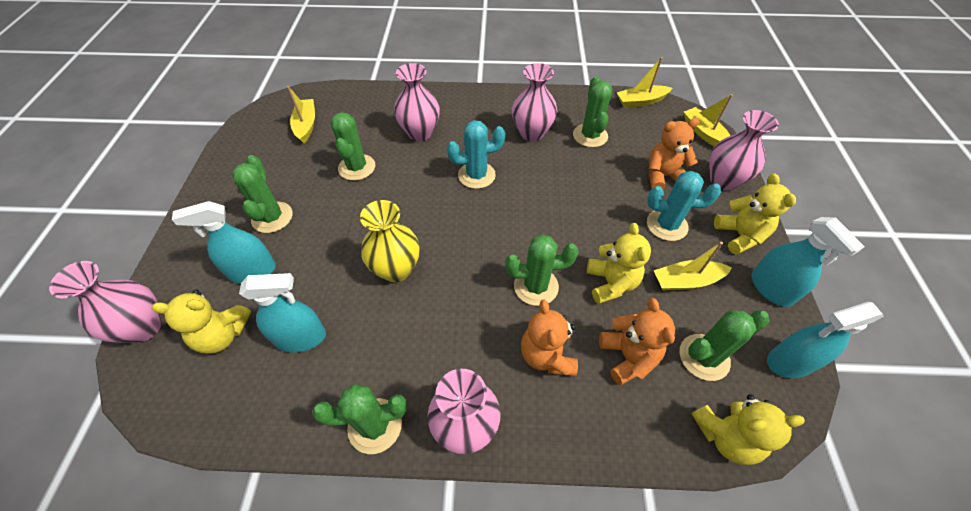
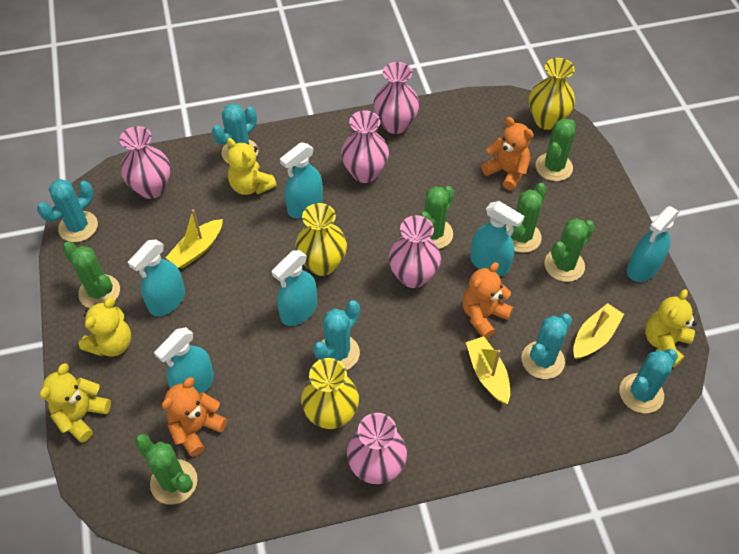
turquoise cactus: [447,120,505,189] [647,171,721,241] = 2 -> [37,179,98,242] [212,104,259,164] [313,300,360,370] [521,314,572,379] [619,349,678,413] = 5
turquoise spray bottle: [172,201,276,284] [239,273,326,353] [751,217,865,307] [767,302,884,378] = 4 -> [128,240,185,316] [154,327,214,394] [272,250,317,326] [280,142,323,218] [470,201,525,276] [627,206,679,282] = 6
yellow boat: [287,86,315,143] [617,57,672,108] [654,242,732,291] [684,94,733,146] = 4 -> [166,209,223,268] [466,336,510,404] [573,303,624,359] = 3
yellow vase: [360,200,420,282] = 1 -> [295,203,347,276] [301,358,359,429] [529,58,575,130] = 3

